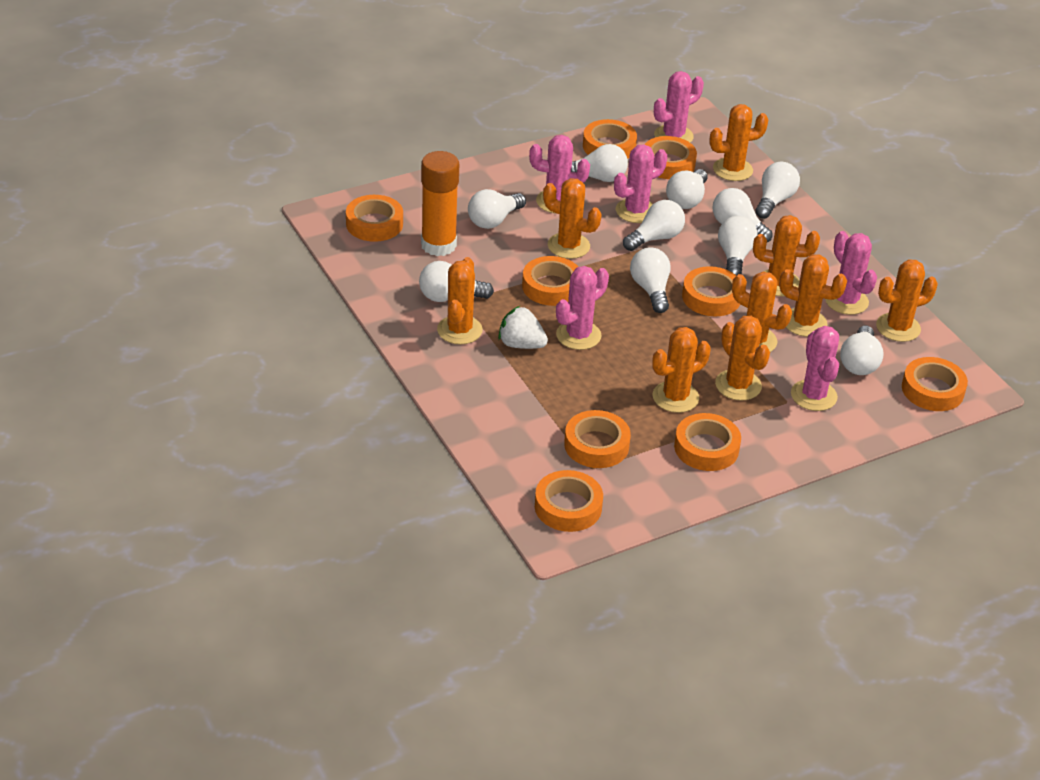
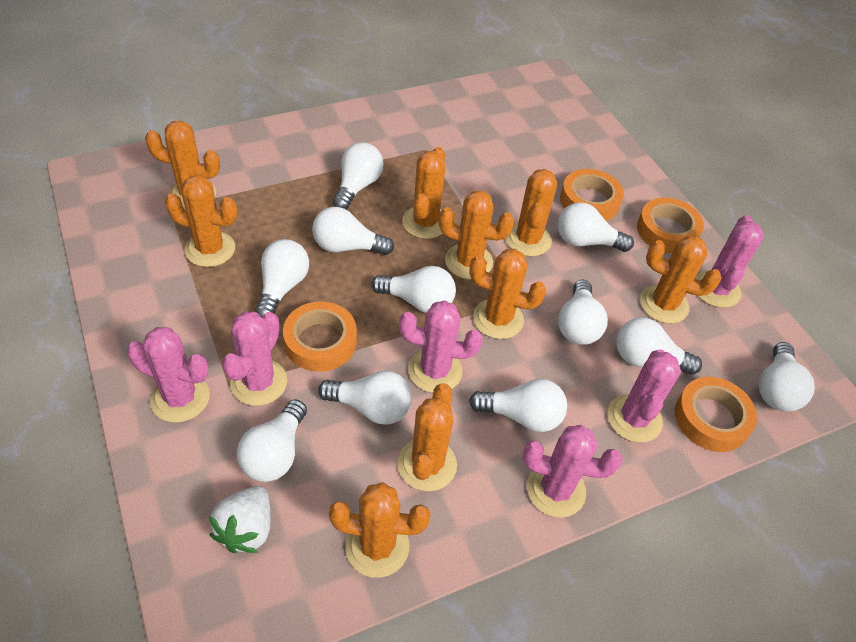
orange glue stick: [421,151,459,256] = 1 -> none = 0
orange tape: [346,195,403,242] [522,256,578,306] [535,470,603,532] [564,410,631,468] [583,119,637,159] [644,136,697,179] [674,413,741,471] [682,266,740,316] [902,357,968,411] = 9 -> [283,301,357,372] [560,169,624,221] [637,198,704,253] [675,377,757,452] = 4
white light bulb: [419,261,494,302] [468,189,526,229] [571,144,628,182] [623,200,685,251] [630,248,671,313] [666,169,707,209] [712,188,773,242] [718,216,758,275] [755,162,800,219] [840,325,884,375] = 10 -> [237,399,307,482] [255,239,309,317] [312,207,394,255] [318,371,412,425] [333,142,383,210] [371,266,456,313] [469,379,567,432] [558,202,634,252] [558,280,608,345] [616,317,702,375] [759,342,815,412] = 11

